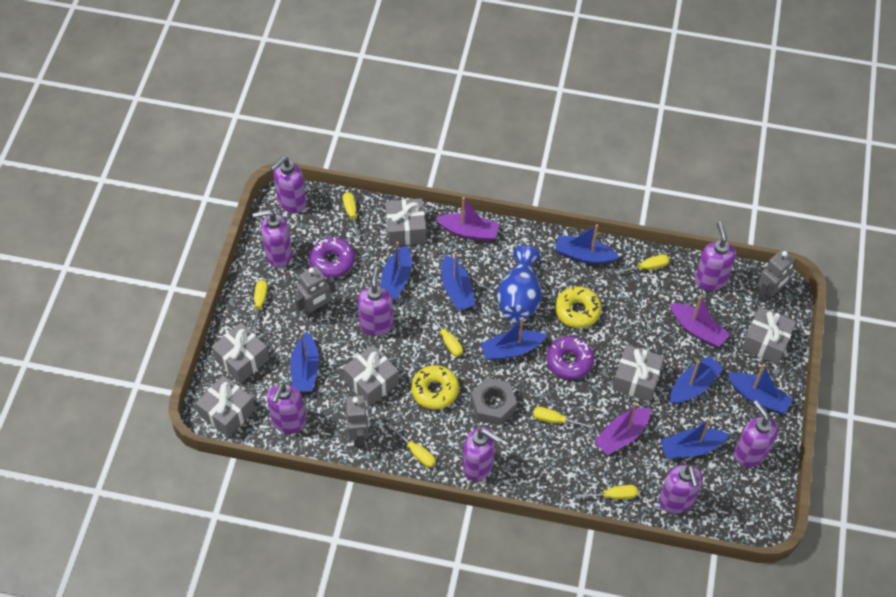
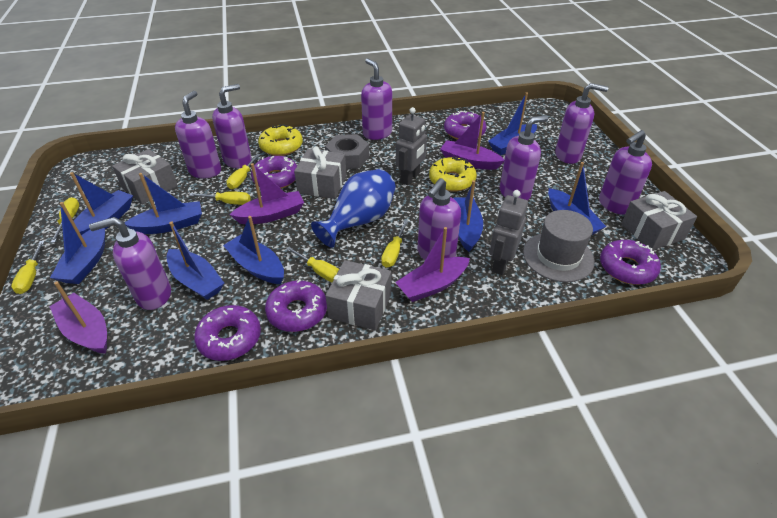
grey gift: [196,375,255,438] [211,323,269,384] [343,345,399,406] [385,198,426,246] [612,345,664,402] [741,307,796,364] = 6 -> [112,149,178,204] [294,146,347,199] [326,260,391,330] [621,191,697,250] = 4
grey hat: none = 0 -> [523,210,595,282] = 1
grey robot: [294,266,336,319] [346,395,369,447] [758,250,795,303] = 3 -> [396,107,427,185] [489,190,528,275] = 2
purple boat: [436,197,499,241] [594,402,651,455] [670,294,730,347] = 3 -> [49,281,107,354] [230,163,304,224] [395,227,470,302] [440,112,504,170] = 4
purple donut: [309,237,355,278] [547,336,594,380] = 2 -> [194,305,261,361] [251,156,297,189] [265,279,327,332] [444,111,487,140] [600,240,661,285] = 5
yellow screwdriver: [252,280,268,331] [343,192,360,239] [388,425,436,468] [427,311,463,357] [533,407,593,429] [576,485,638,499] [615,254,669,274] = 7 -> [11,241,45,294] [50,197,79,243] [189,191,251,205] [227,154,261,189] [286,247,339,282] [381,220,408,268] = 6

